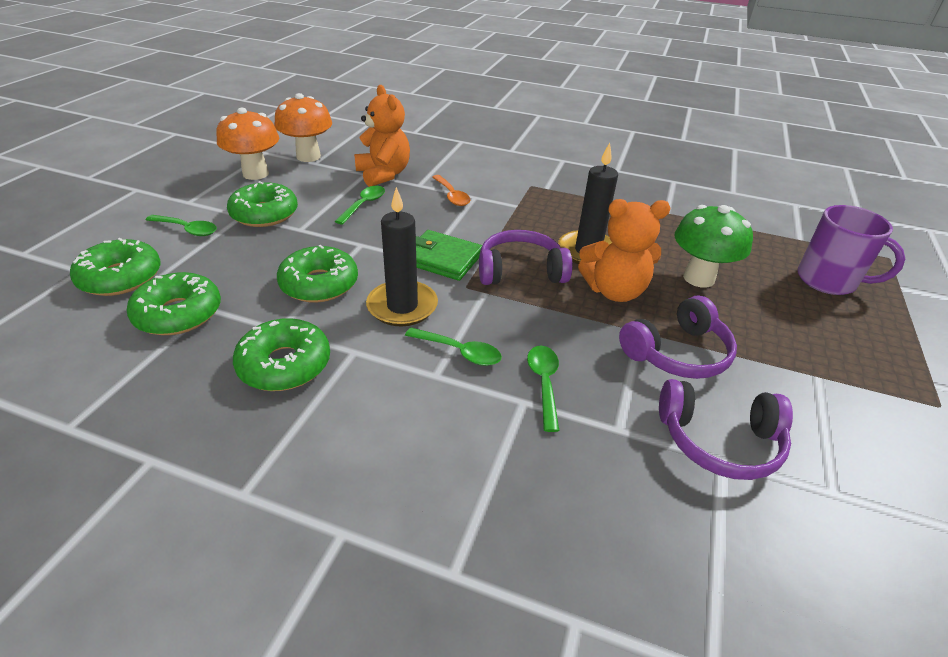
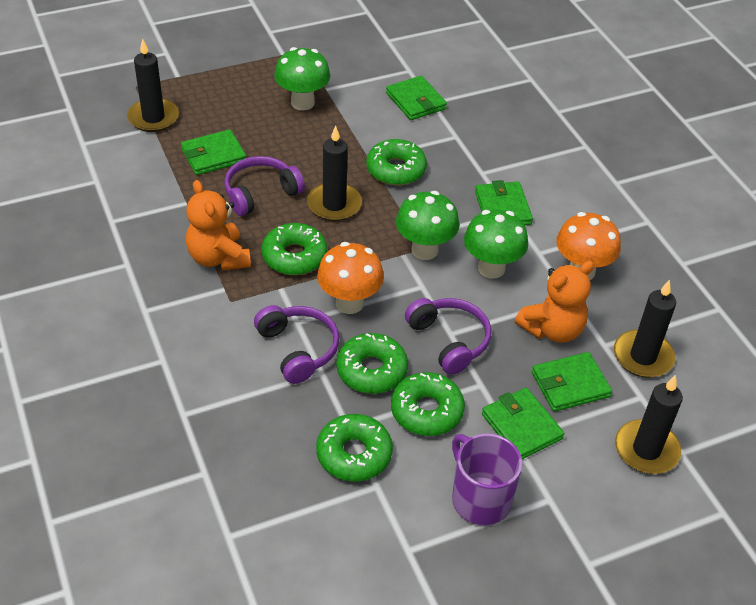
black candle: [366,187,438,326] [558,143,618,264] = 2 -> [127,38,179,132] [307,125,362,221] [614,280,676,378] [615,375,683,474] = 4
green mushroom: [674,205,753,287] = 1 -> [274,47,330,110] [396,191,459,260] [464,210,528,278] = 3
green spoon: [146,215,217,236] [335,186,385,225] [405,328,502,366] [527,346,559,432] = 4 -> none = 0
green wallet: [416,230,482,281] = 1 -> [181,129,246,175] [386,76,447,120] [475,180,533,225] [482,388,564,459] [532,352,612,412] = 5
orange spoon: [432,175,470,206] = 1 -> none = 0

